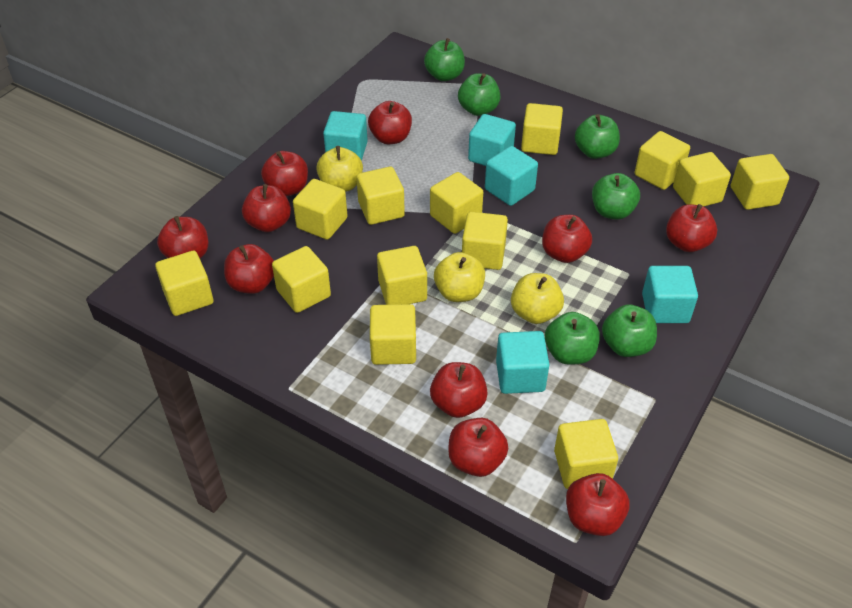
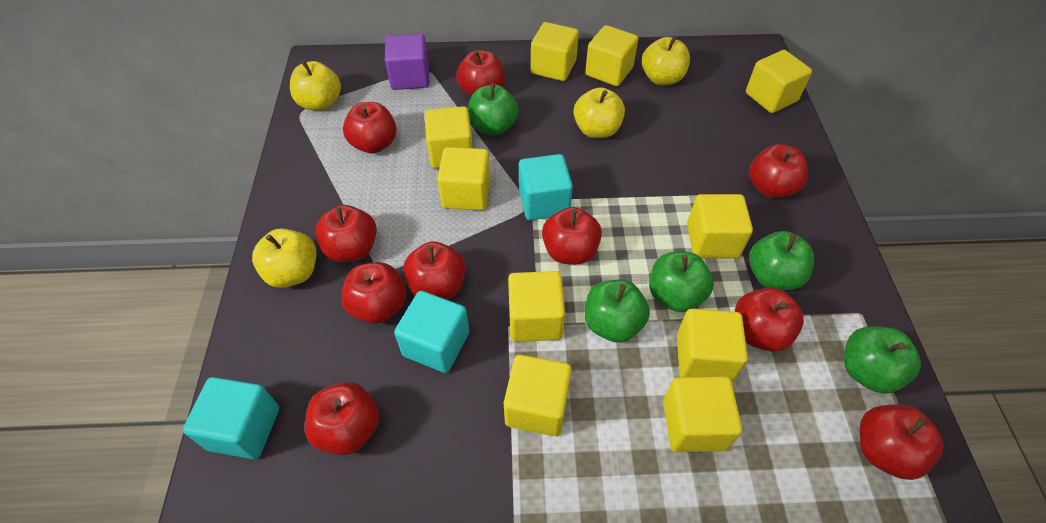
green apple: [424,38,465,81] [458,73,500,116] [545,312,600,365] [575,114,620,159] [592,173,640,220] [602,305,657,357] = 6 -> [468,83,519,135] [585,280,650,343] [649,252,714,312] [749,231,814,290] [844,326,921,393] = 5
purple cube: none = 0 -> [385,34,429,90] = 1
turquoise cube: [323,111,368,161] [468,114,516,166] [485,146,538,206] [496,331,550,394] [642,266,698,323] = 5 -> [183,377,279,459] [394,291,469,373] [519,154,573,220] = 3
yellow apple: [316,146,363,192] [434,252,485,302] [511,273,564,324] = 3 -> [252,228,316,288] [290,60,341,111] [574,87,625,138] [642,36,690,85] = 4
yellow cube: [155,251,213,316] [272,246,331,313] [293,179,347,240] [357,167,405,225] [370,304,416,365] [377,246,427,305] [430,172,483,234] [462,212,508,270] [521,103,563,155] [554,419,618,489] [635,131,690,190] [673,152,731,207] [731,154,789,210] = 13 -> [425,106,473,168] [437,147,490,210] [504,355,572,436] [508,271,565,342] [531,22,579,81] [585,25,638,86] [663,376,742,452] [677,309,748,382] [687,194,753,259] [746,50,812,113] = 10

